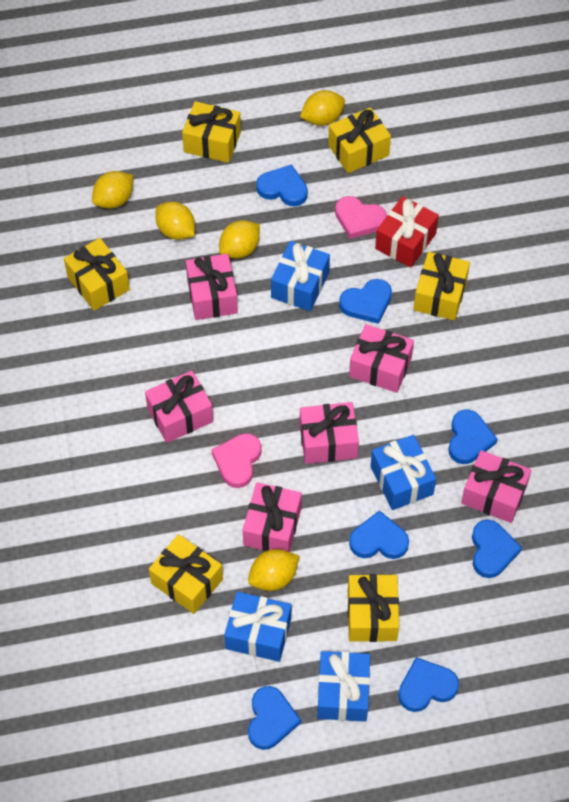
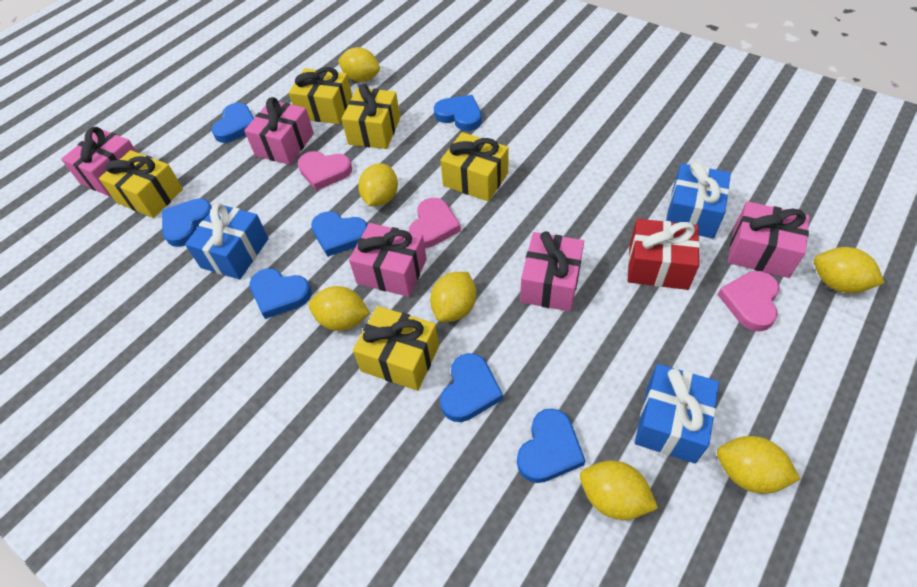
blue gift: [224,592,291,662] [271,241,330,311] [317,651,370,722] [370,435,436,510] = 4 -> [185,203,269,280] [635,364,719,463] [666,162,731,238] = 3
pink gift: [145,370,213,443] [186,254,238,320] [243,482,302,552] [299,402,359,464] [349,324,414,393] [461,450,532,523] = 6 -> [61,127,136,196] [244,97,314,165] [349,223,427,297] [520,231,584,312] [728,201,809,278] = 5
pink heart: [212,433,262,488] [335,196,387,239] = 2 -> [297,151,352,191] [409,198,461,248] [717,271,780,331] = 3
yellow gift: [64,238,130,311] [149,534,223,614] [182,101,241,163] [328,107,391,173] [348,574,399,642] [413,252,470,321] = 6 -> [99,150,183,218] [289,67,352,124] [342,84,400,149] [353,306,439,391] [440,132,509,202] = 5
yellow lemon: [92,171,133,209] [155,202,195,240] [219,220,260,259] [248,549,299,591] [300,90,345,126] = 5 -> [308,286,370,331] [338,47,380,82] [358,163,398,206] [430,272,476,322] [580,461,658,520] [717,436,800,494] [814,247,884,293] = 7

